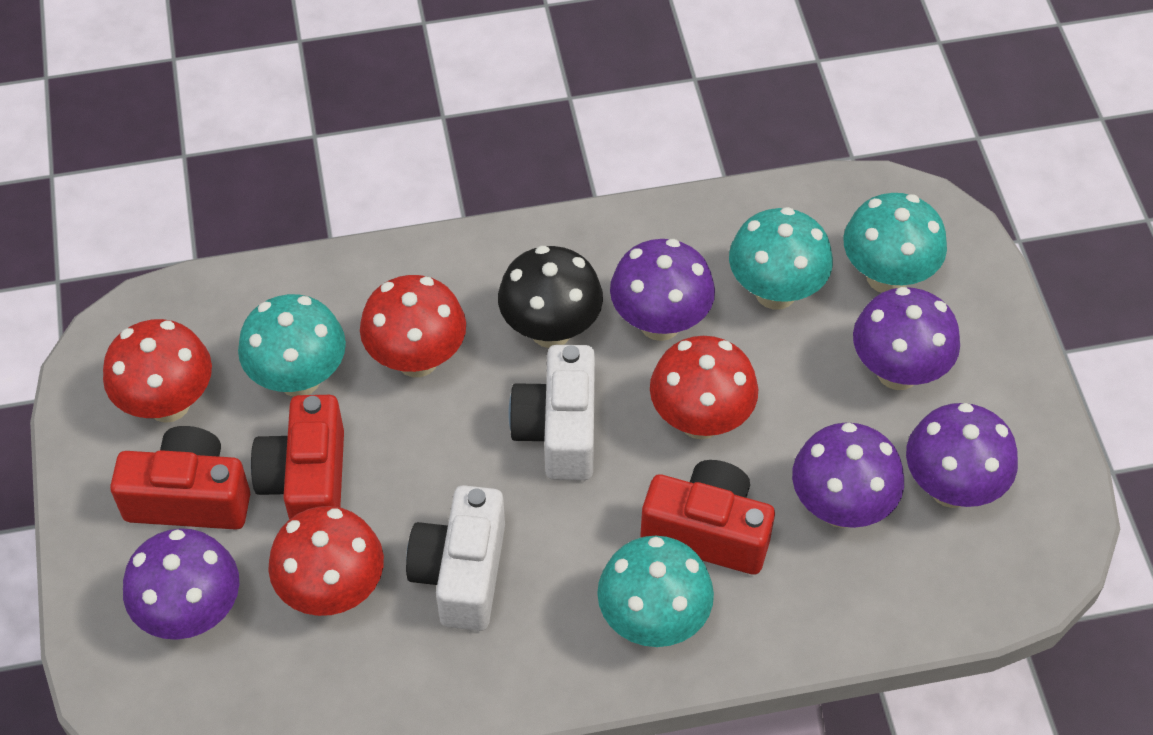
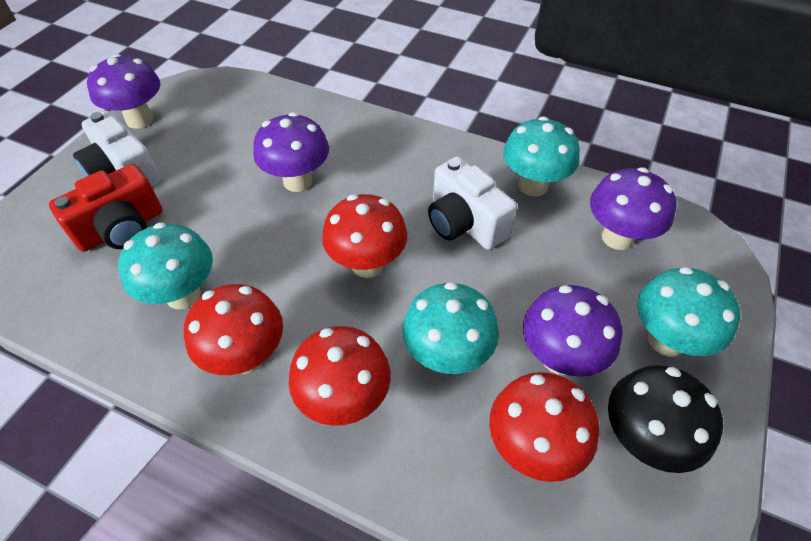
purple mushroom: [123,528,239,640] [610,239,715,341] [792,422,904,528] [853,287,960,390] [906,403,1018,508] = 5 -> [87,54,160,129] [253,112,329,192] [523,285,622,377] [590,167,677,250] = 4
red camera: [110,426,250,530] [251,395,344,520] [641,460,775,575] = 3 -> [49,164,162,252] = 1

